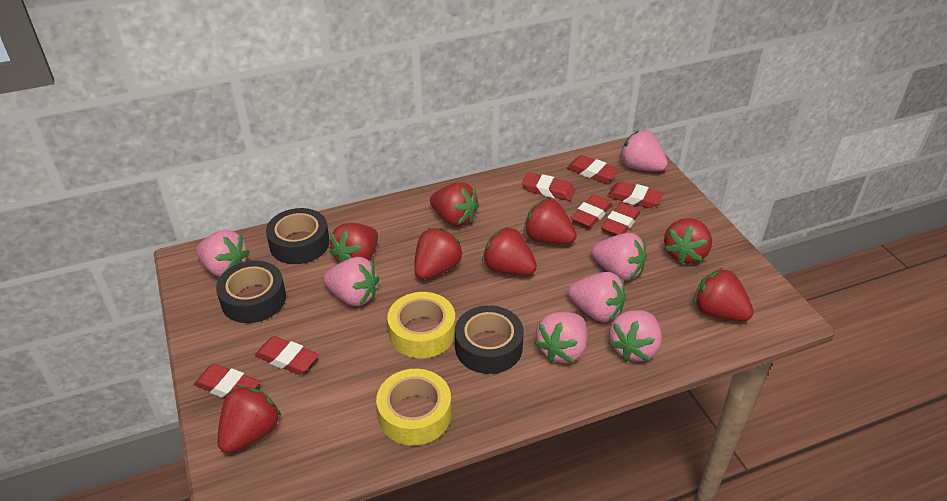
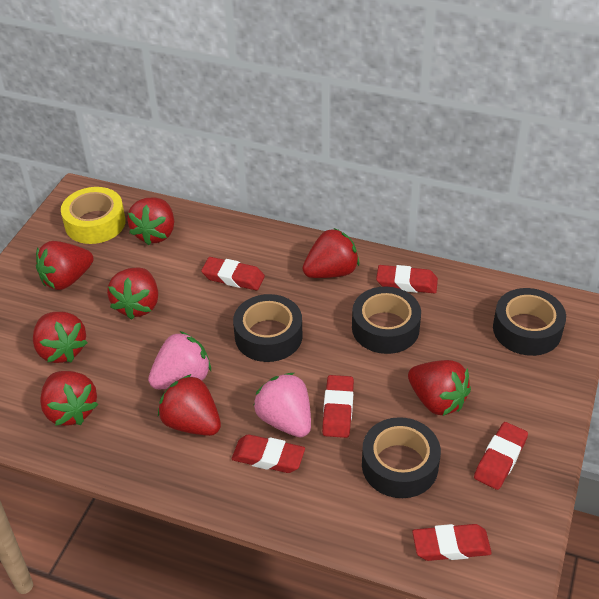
black tape: [216,261,286,323] [266,208,330,264] [455,305,524,374] = 3 -> [233,294,303,362] [352,287,421,354] [362,417,441,498] [493,288,566,356] = 4
pink strawberry: [196,230,250,277] [323,257,379,306] [535,312,587,363] [568,272,626,322] [591,233,647,280] [608,310,662,362] [620,130,668,171] = 7 -> [148,331,211,389] [253,373,311,437] = 2
red eraser: [194,363,260,397] [255,336,319,375] [522,172,575,201] [567,155,619,183] [571,195,612,228] [601,203,641,236] [607,181,663,208] = 7 -> [201,257,265,290] [232,434,305,473] [322,375,354,438] [376,265,438,293] [412,524,492,561] [474,422,528,490] = 6
yellow tape: [376,369,451,446] [387,292,455,358] = 2 -> [61,187,126,244] = 1

